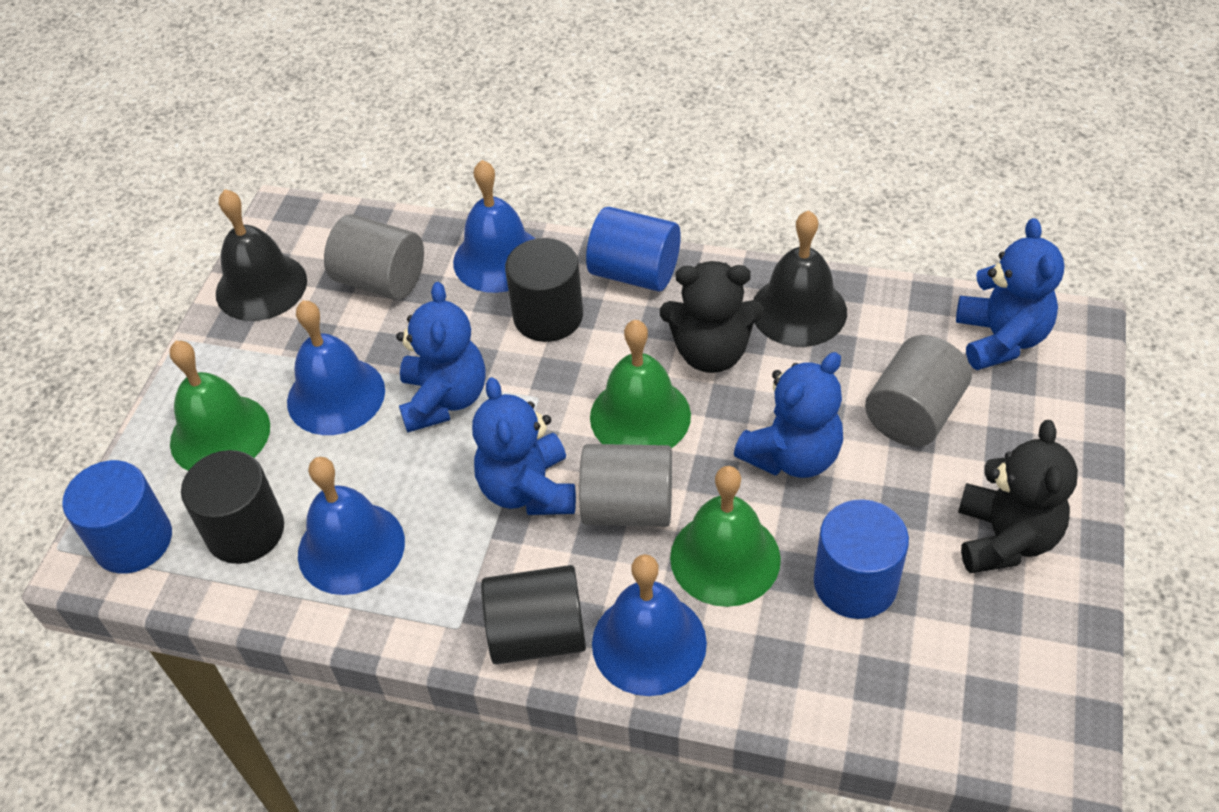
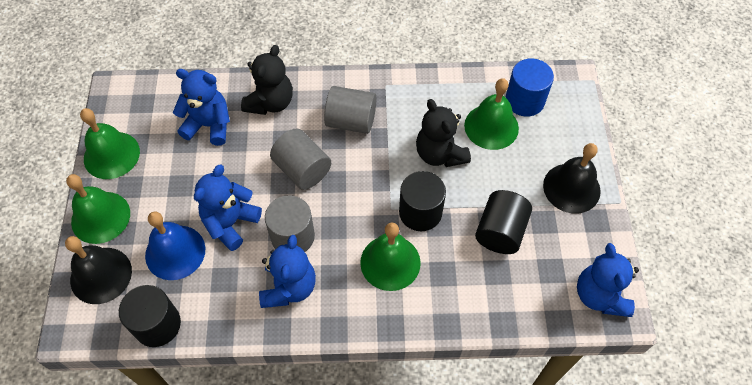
blue bell: [287,300,385,435] [298,457,405,595] [453,160,536,293] [592,554,707,696] = 4 -> [145,212,205,280] = 1
blue cylinder: [62,460,172,574] [586,207,681,292] [814,499,909,619] = 3 -> [506,58,554,117] = 1
green bell: [170,341,270,471] [590,320,691,448] [670,466,781,607] = 3 -> [66,174,130,244] [80,108,140,179] [360,222,421,291] [464,78,519,150] = 4

